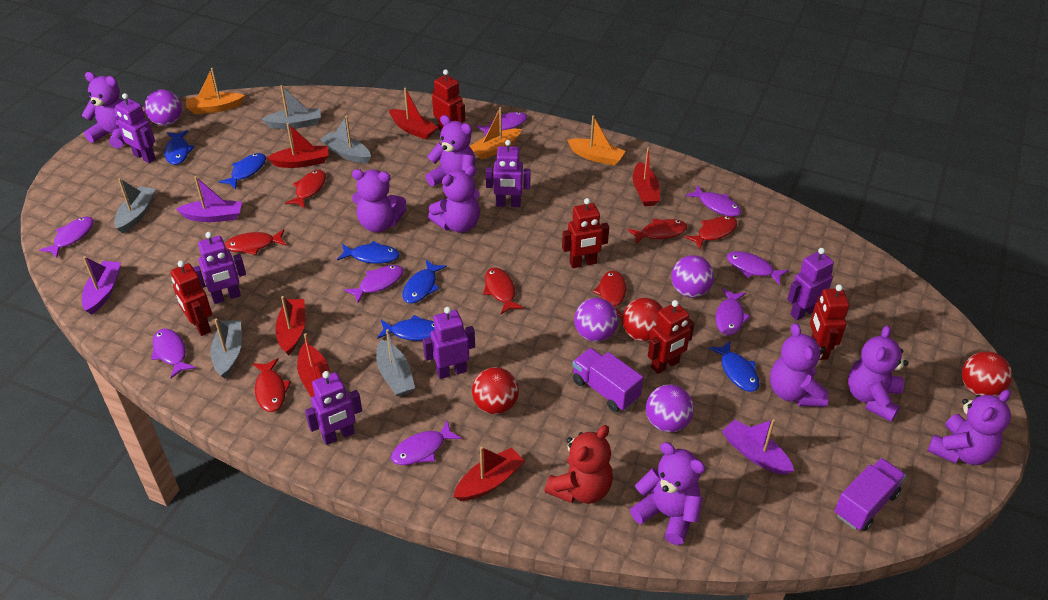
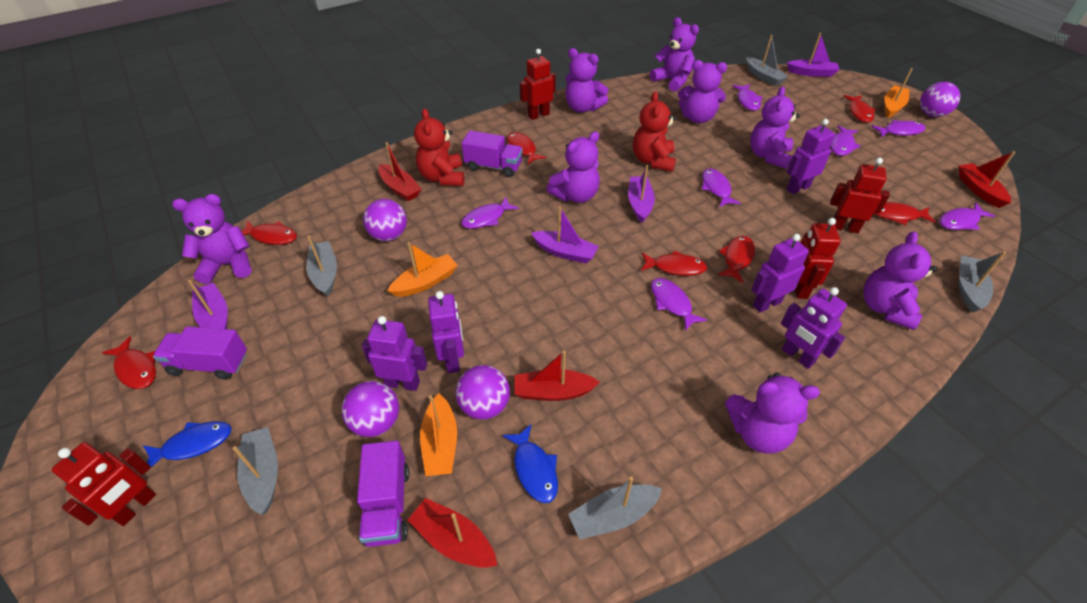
blue fish: [164,130,195,165] [219,153,266,189] [337,241,400,264] [377,315,435,341] [403,260,447,303] [708,340,759,392] = 6 -> [143,421,232,467] [502,425,558,503] = 2
purple boat: [82,256,121,314] [176,176,242,222] [722,419,794,475] = 3 -> [188,280,228,329] [531,207,599,263] [628,165,655,223] [787,33,840,77] = 4
purple fish: [39,216,94,258] [151,328,196,378] [344,265,404,303] [391,420,462,465] [476,112,527,136] [686,185,741,217] [715,288,751,335] [727,251,789,285] = 8 -> [461,197,519,229] [651,278,707,331] [702,168,741,207] [732,84,763,111] [830,125,860,156] [871,120,926,138] [939,203,995,230] = 7
purple robot: [115,93,156,163] [193,232,246,304] [305,371,362,445] [423,307,475,379] [486,140,531,207] [787,248,834,320] = 6 -> [362,316,427,391] [428,291,464,373] [751,234,809,313] [781,287,847,369] [786,119,835,194] = 5
purple truck: [572,348,643,412] [835,458,906,531] = 2 -> [153,326,247,380] [357,441,410,547] [462,130,523,177] = 3
red ball: [472,367,519,414] [622,298,663,342] [962,351,1012,396] = 3 -> none = 0
red boat: [267,123,329,168] [275,296,306,355] [297,333,330,397] [389,87,438,140] [453,446,525,501] [633,147,660,206] = 6 -> [378,142,422,201] [408,498,498,568] [515,350,600,401] [959,151,1015,208] = 4
red robot: [170,261,212,336] [432,69,465,131] [562,198,609,268] [648,300,695,374] [810,284,849,360] = 5 -> [52,442,156,526] [520,49,556,120] [795,218,841,299] [830,158,890,233] = 4
red teddy bear: [545,425,613,504] = 1 -> [414,108,464,186] [633,92,676,172] = 2

